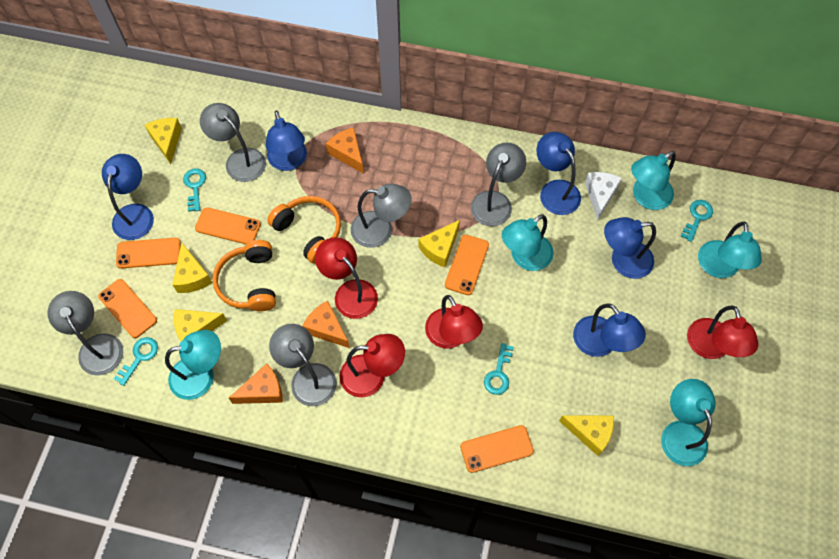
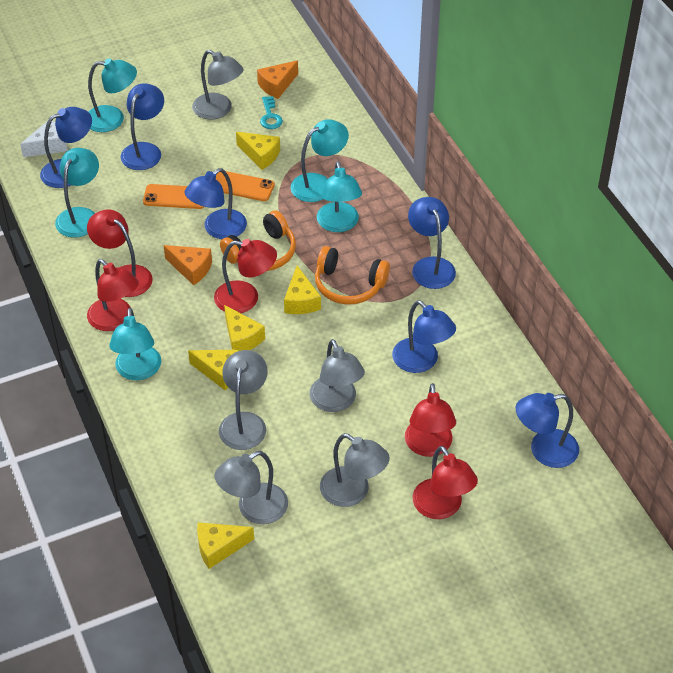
blue lamp: [102,154,154,240] [266,110,307,171] [536,132,581,215] [573,304,646,357] [604,217,656,279] = 5 -> [40,107,92,188] [121,83,164,170] [185,168,247,239] [392,300,456,373] [408,197,456,289] [516,393,579,468] = 6
orange cheese: [229,363,283,404] [303,301,350,348] [326,128,364,174] = 3 -> [163,245,212,285] [257,61,298,99] = 2
orange phone: [98,279,157,338] [116,237,181,269] [195,207,261,244] [445,235,489,295] [460,425,534,473] = 5 -> [143,184,204,209] [216,171,275,201] = 2
red lamp: [315,237,378,319] [340,334,405,397] [425,295,483,349] [687,306,759,359] = 4 -> [87,209,153,297] [87,259,139,331] [214,239,277,313] [405,383,456,457] [412,446,478,519] = 5
turquoise key: [114,337,158,386] [183,169,206,212] [484,343,513,395] [681,200,713,242] = 4 -> [260,96,283,129] = 1

